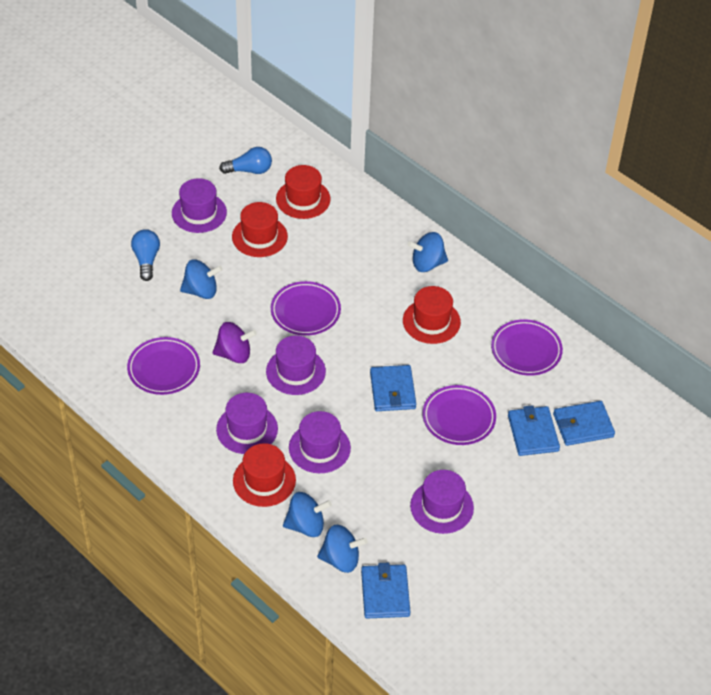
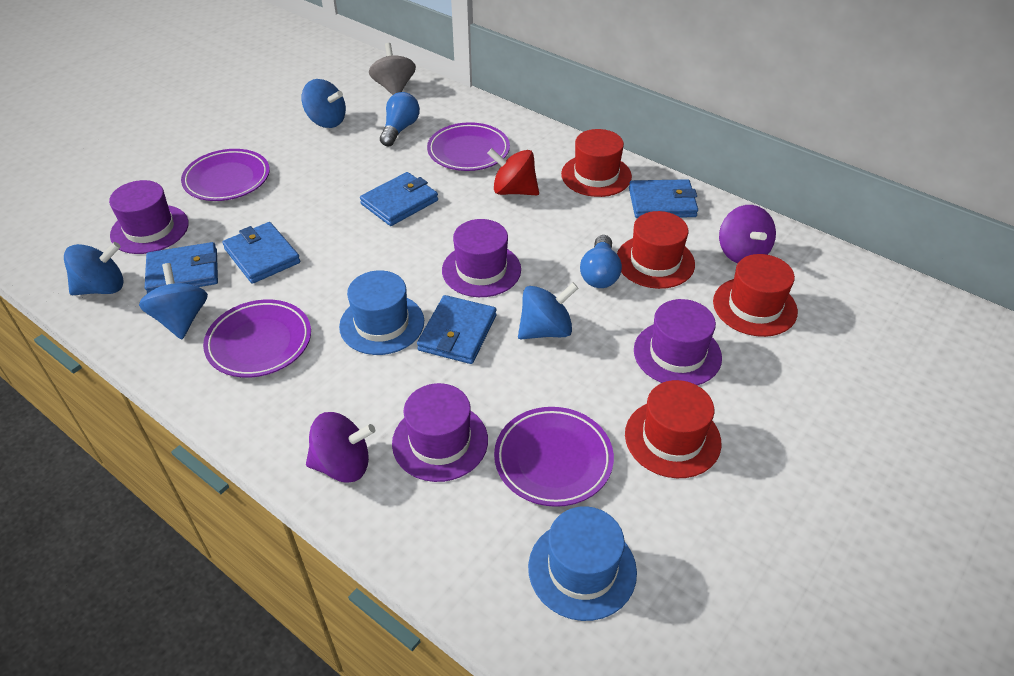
blue hat: none = 0 -> [339,270,424,355] [528,506,637,621] = 2
blue wallet: [361,563,410,618] [370,365,416,411] [508,405,560,456] [553,401,615,446] = 4 -> [145,242,218,294] [222,222,300,284] [360,172,438,226] [417,295,497,364] [629,179,698,218] = 5
grey spinning top: none = 0 -> [369,43,416,95] = 1
purple hat: [172,178,227,233] [216,393,278,454] [266,335,326,395] [289,411,351,473] [410,470,474,534] = 5 -> [109,180,189,254] [392,383,488,482] [442,219,521,297] [634,299,722,385] = 4
purple spinning top: [213,322,257,363] = 1 -> [306,412,375,483] [719,205,776,264] = 2
red spinning top: none = 0 -> [487,148,539,195] = 1

